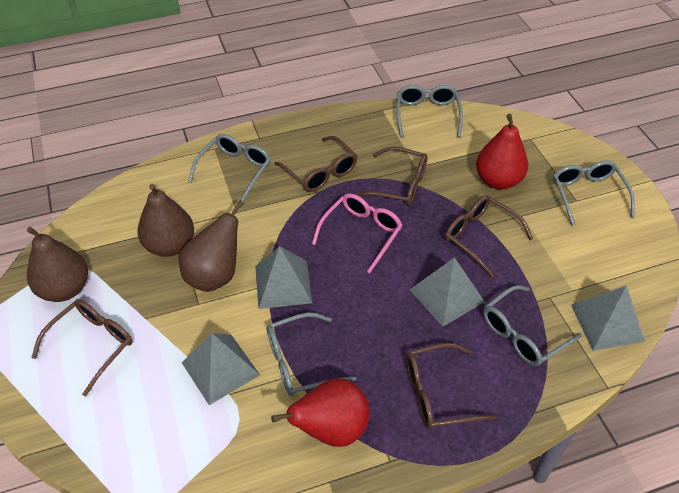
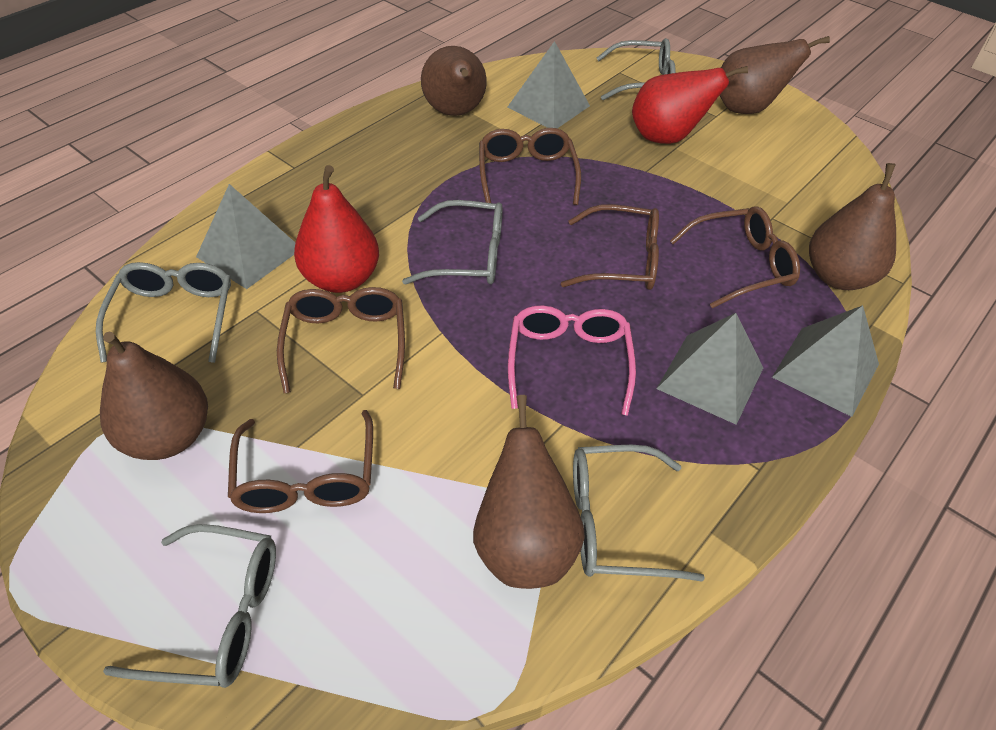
brown pear: [27,227,88,302] [137,184,194,257] [179,200,244,292] = 3 -> [100,332,208,460] [421,46,487,116] [473,395,585,589] [720,36,830,114] [809,163,896,290] = 5

